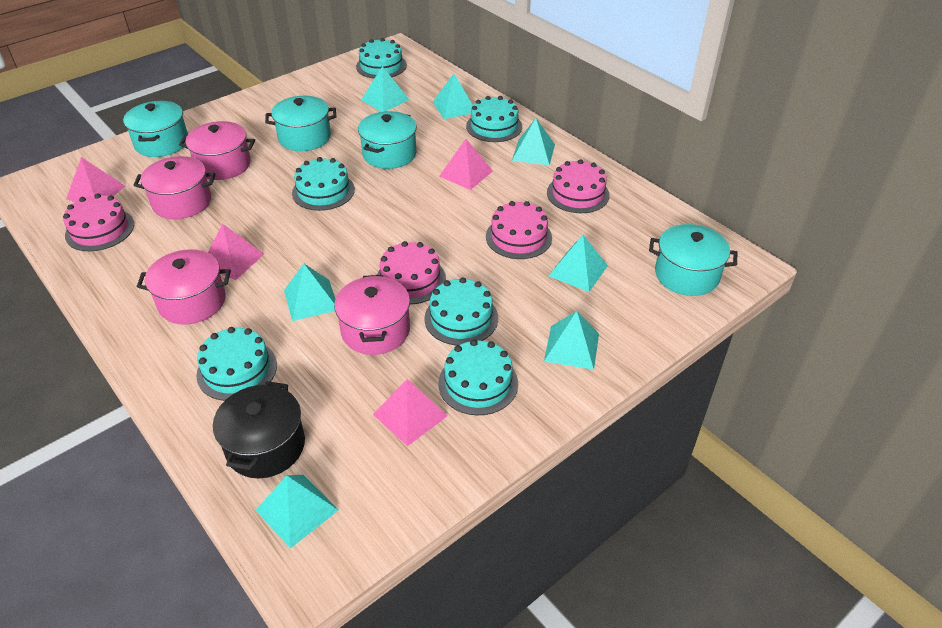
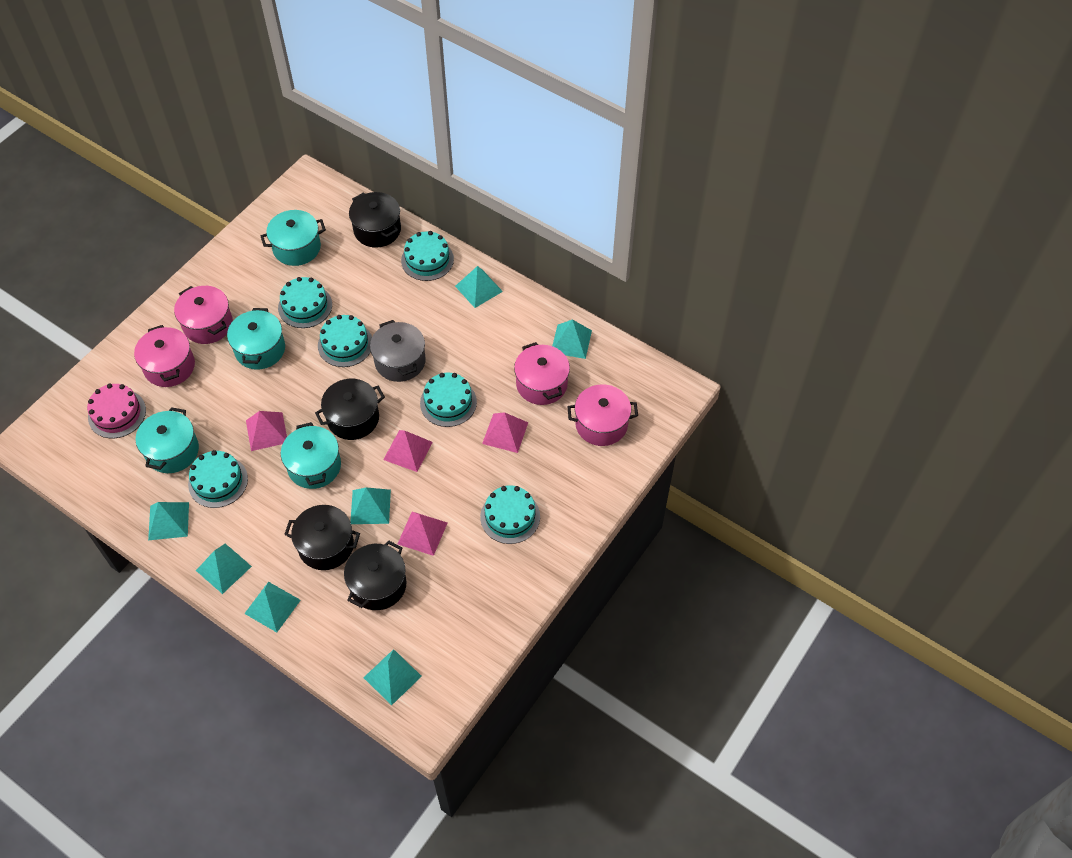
black pot: [213,381,305,478] = 1 -> [284,505,360,570] [315,379,385,440] [344,540,406,610] [349,192,401,248] = 4
grey pot: none = 0 -> [370,320,426,382] = 1
pink cake: [63,193,134,251] [377,241,446,304] [486,201,552,259] [547,159,609,213] = 4 -> [87,384,146,438] = 1

